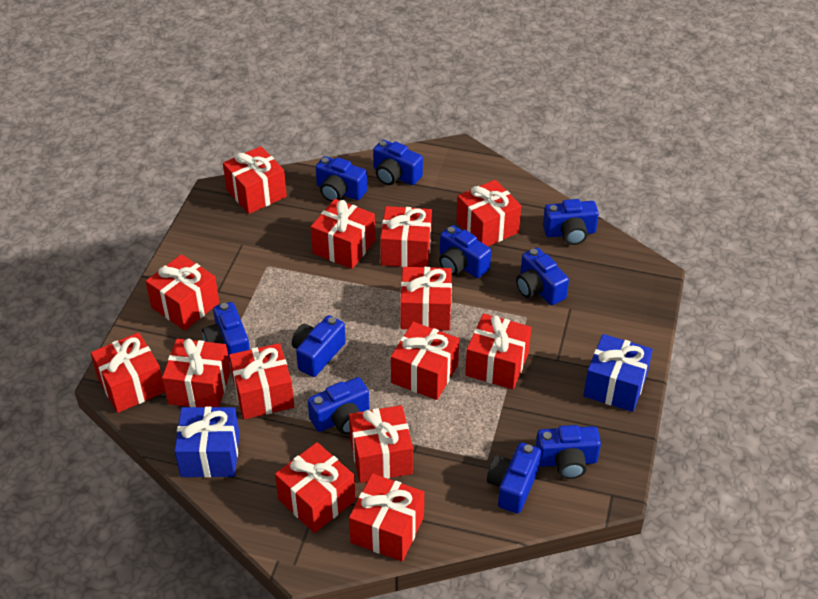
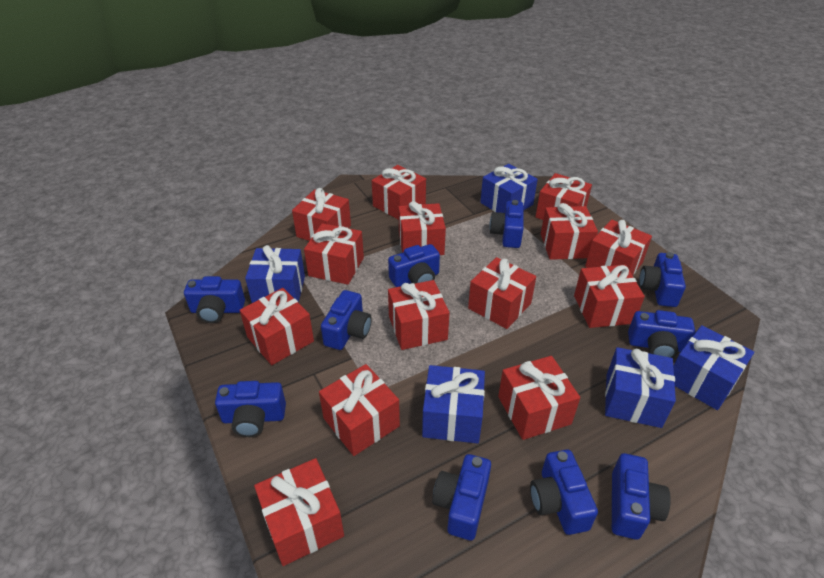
blue gift: [175,406,240,478] [583,334,653,412] = 2 -> [245,245,305,303] [422,365,485,444] [480,164,538,213] [605,347,676,428] [673,325,754,410] = 5

